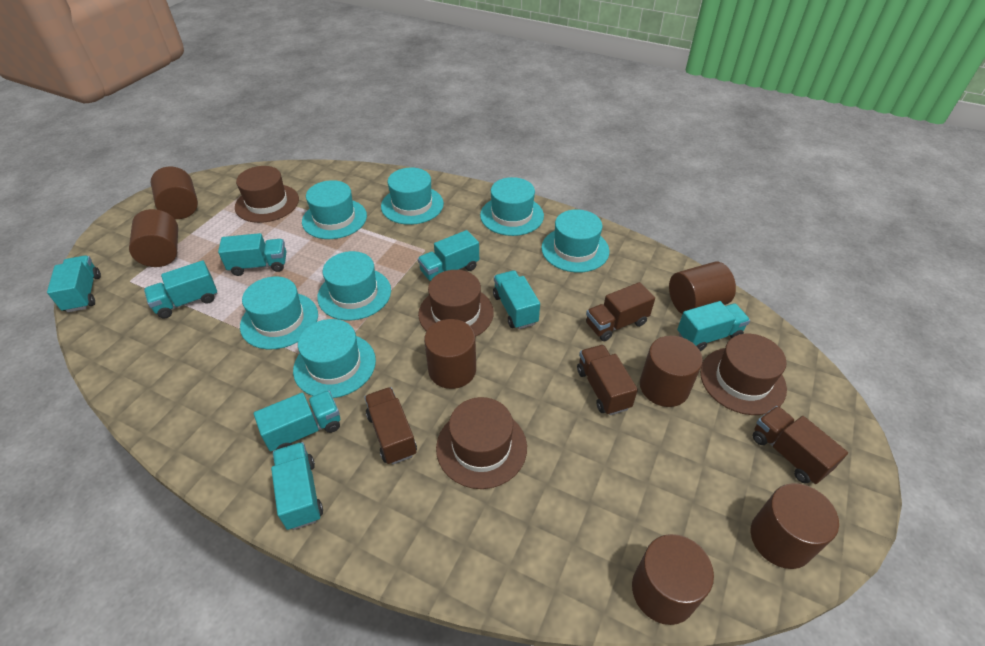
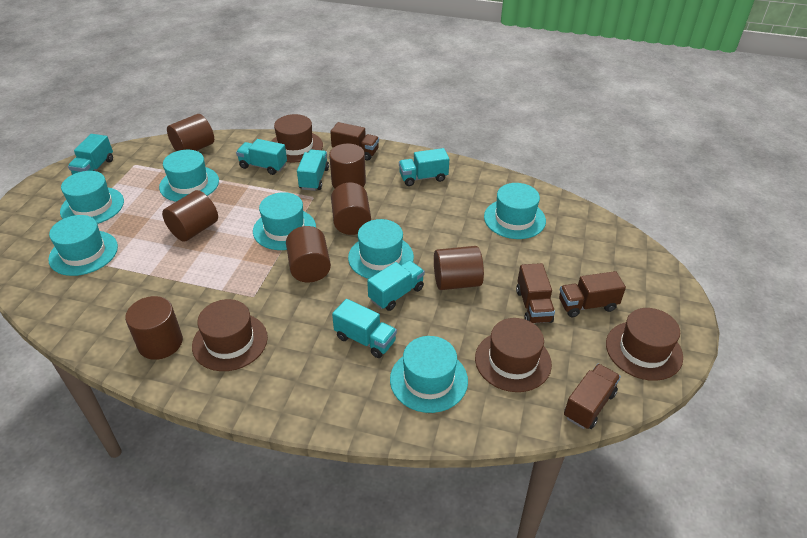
turquoise truck: [47,256,101,312] [144,261,218,319] [218,233,286,276] [254,390,340,451] [271,442,323,530] [418,230,479,281] [493,270,540,329] [677,301,750,351] = 8 -> [68,134,113,175] [236,139,287,175] [297,150,329,191] [332,299,397,358] [367,260,425,311] [399,148,449,186] = 6

